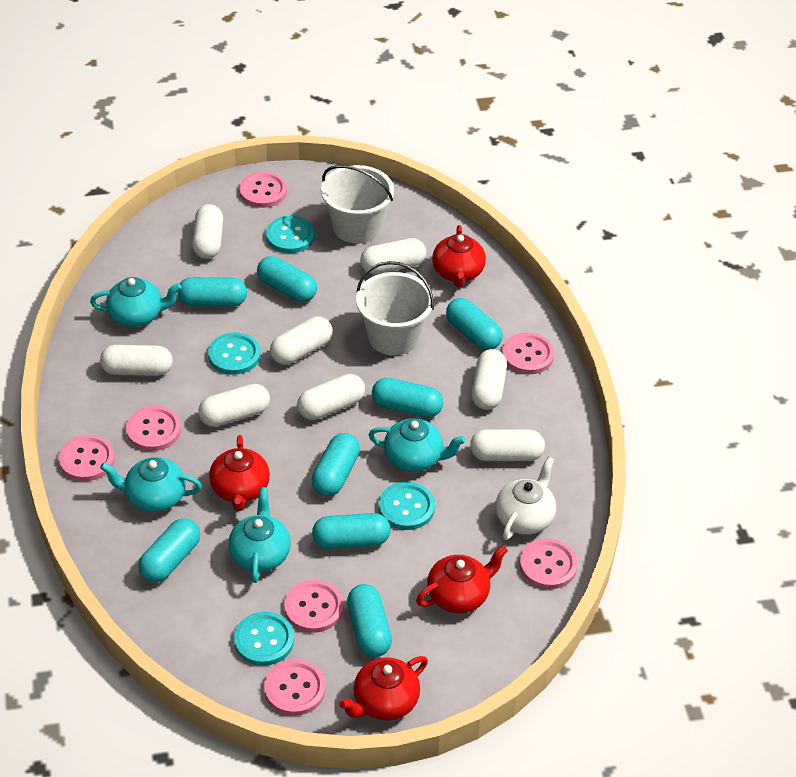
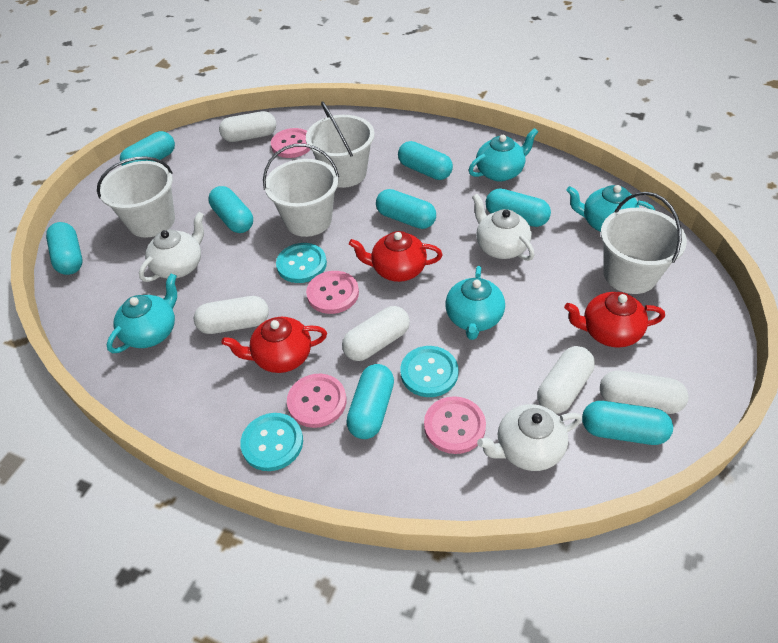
pink button: [58,435,115,481] [126,406,181,451] [239,172,287,208] [264,659,326,716] [284,580,344,633] [502,332,554,374] [520,538,578,589] = 7 -> [271,128,311,158] [287,374,346,428] [306,271,359,314] [424,396,486,454] = 4
red teapot: [209,435,270,511] [339,656,428,721] [416,546,508,613] [432,225,486,287] = 4 -> [222,317,327,373] [349,231,442,282] [564,292,665,348] = 3
turquoise button: [208,333,261,375] [234,612,294,666] [266,216,315,253] [379,482,435,530] = 4 -> [240,413,303,471] [276,243,327,283] [400,346,458,397] = 3
white bucket: [321,165,394,244] [356,261,434,356] = 2 -> [97,156,175,238] [263,144,339,237] [306,101,375,188] [601,192,687,294] = 4
white capsule: [100,345,173,376] [192,204,223,259] [198,384,270,427] [270,316,333,365] [297,374,365,420] [360,238,426,274] [470,429,545,461] [471,349,507,410] = 8 -> [194,296,269,334] [219,111,276,142] [342,306,410,361] [537,346,595,414] [600,371,689,414] = 5
white teapot: [495,457,556,540] = 1 -> [139,212,204,282] [472,194,535,261] [477,404,582,471] = 3

